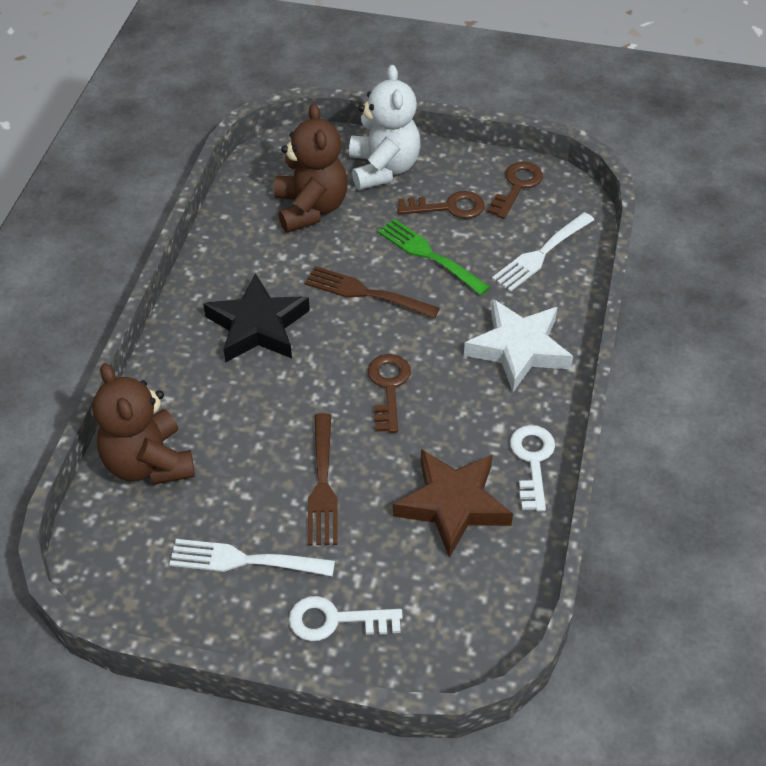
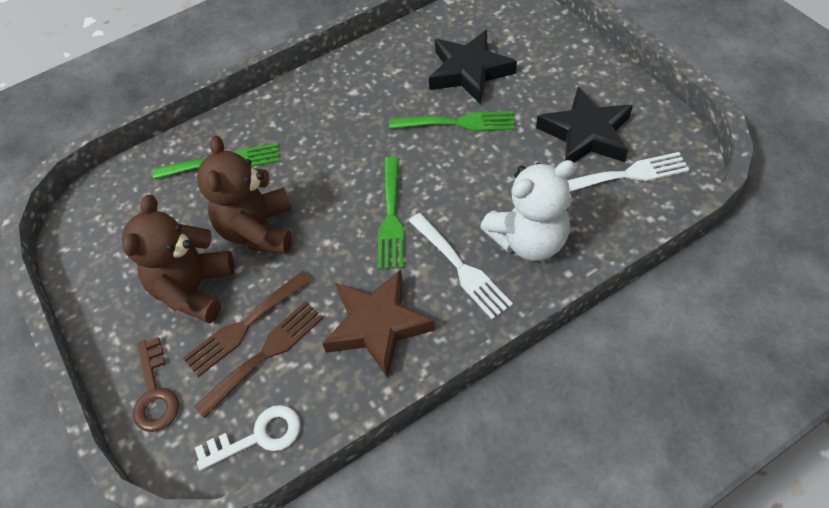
black star: [203,273,310,363] = 1 -> [429,30,517,105] [536,86,633,162] = 2
brown key: [368,354,411,433] [398,191,484,219] [487,162,543,219] = 3 -> [133,337,179,432] = 1
green fork: [378,219,490,295] = 1 -> [152,143,279,179] [378,156,404,269] [389,111,515,131] = 3
white key: [289,596,403,641] [510,425,555,511] = 2 -> [195,405,301,471] = 1
white star: [464,299,573,392] = 1 -> none = 0

